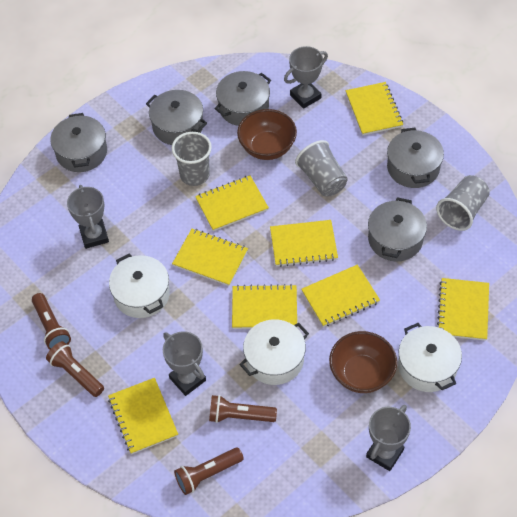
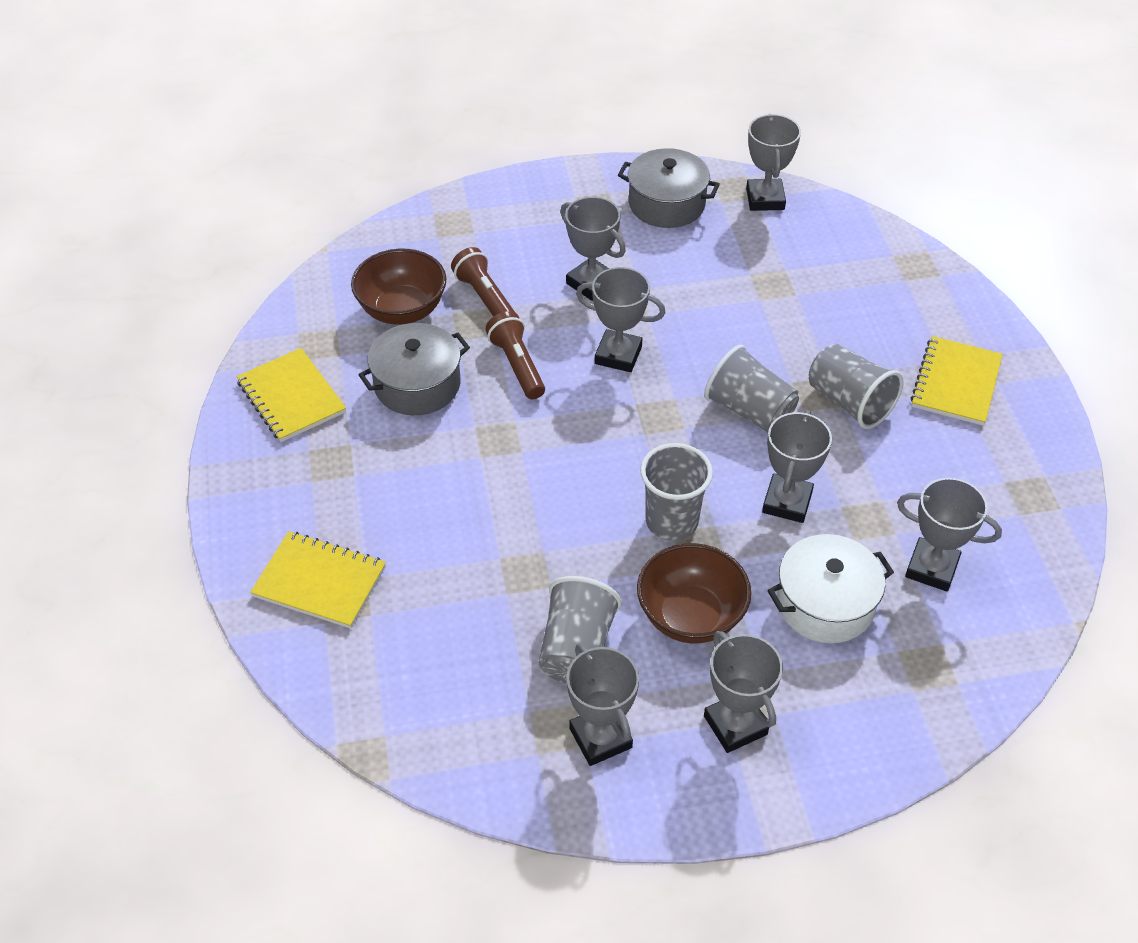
brown flashlight: [32,293,71,350] [46,341,104,397] [174,448,244,495] [209,395,277,423] = 4 -> [451,247,515,317] [486,311,545,399] = 2
grey cup: [172,132,212,186] [295,140,348,196] [436,175,490,231] = 3 -> [539,576,622,683] [640,443,713,540] [704,345,799,432] [809,344,904,429] = 4
grey pot: [50,113,107,172] [146,90,207,145] [214,71,271,126] [368,197,427,261] [387,128,444,188] = 5 -> [358,323,470,415] [618,148,720,228] = 2
grey trophy: [67,185,109,249] [163,331,206,396] [284,46,328,109] [366,405,411,471] = 4 -> [560,197,626,301] [566,643,639,766] [576,267,666,372] [704,631,783,753] [746,114,801,211] [762,410,832,523] [897,478,1002,592] = 7
white pot: [109,254,170,318] [239,319,309,385] [398,323,462,392] = 3 -> [767,534,894,643] = 1
yellow notebook: [108,378,178,454] [172,229,248,286] [195,176,269,231] [232,284,297,329] [270,220,338,267] [301,264,380,327] [346,82,403,136] [437,278,489,341] = 8 -> [236,348,346,442] [250,531,386,629] [911,336,1003,426] = 3

